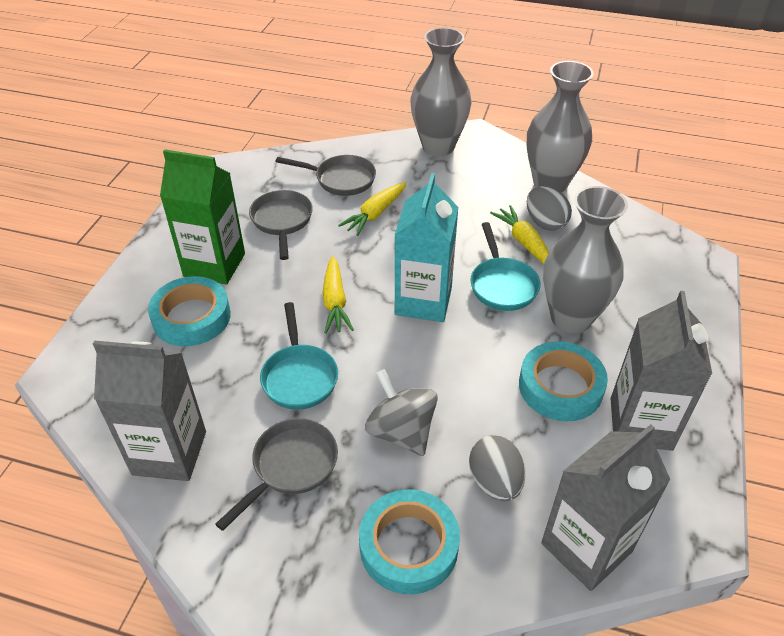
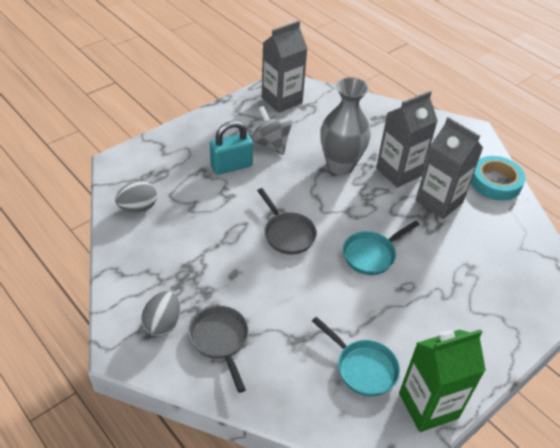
grey pan: [215,418,338,531] [249,190,313,260] [275,155,376,196] = 3 -> [188,306,249,393] [257,188,317,255] = 2
grey vase: [411,28,471,156] [527,61,594,193] [543,186,628,333] = 3 -> [320,77,371,175] = 1
turquoise carton: [395,173,458,322] = 1 -> none = 0
turquoise padlock: none = 0 -> [210,121,253,175] = 1
turquoise tape: [148,276,231,346] [359,489,460,594] [519,341,608,421] = 3 -> [471,156,525,201] = 1
yellow carrot: [322,256,354,334] [338,182,407,236] [490,205,549,264] = 3 -> none = 0

